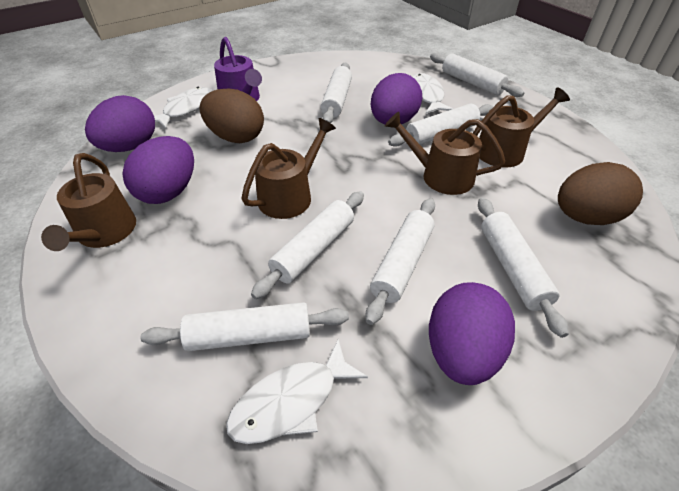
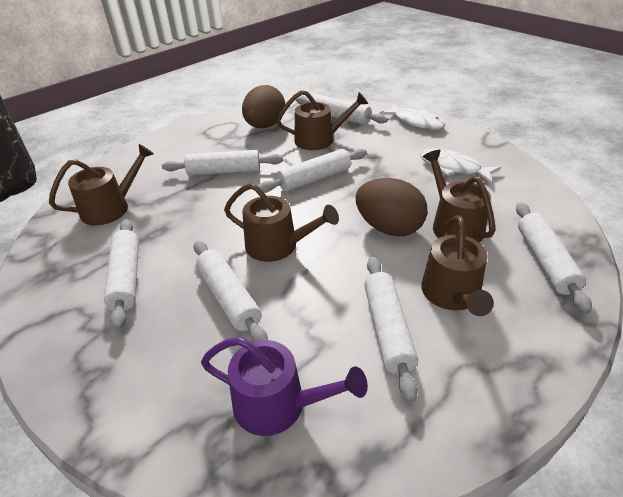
brown watering can: [41,153,136,251] [242,118,336,219] [385,112,505,195] [473,87,570,168] = 4 -> [49,144,154,226] [224,183,339,262] [276,90,368,150] [421,215,494,316] [423,150,495,242] = 5
purple egg: [85,95,155,152] [123,136,194,204] [371,73,422,125] [429,282,515,385] = 4 -> none = 0
white fish: [154,87,212,129] [226,339,368,444] [412,73,453,114] = 3 -> [379,104,445,130] [420,149,501,183] = 2

